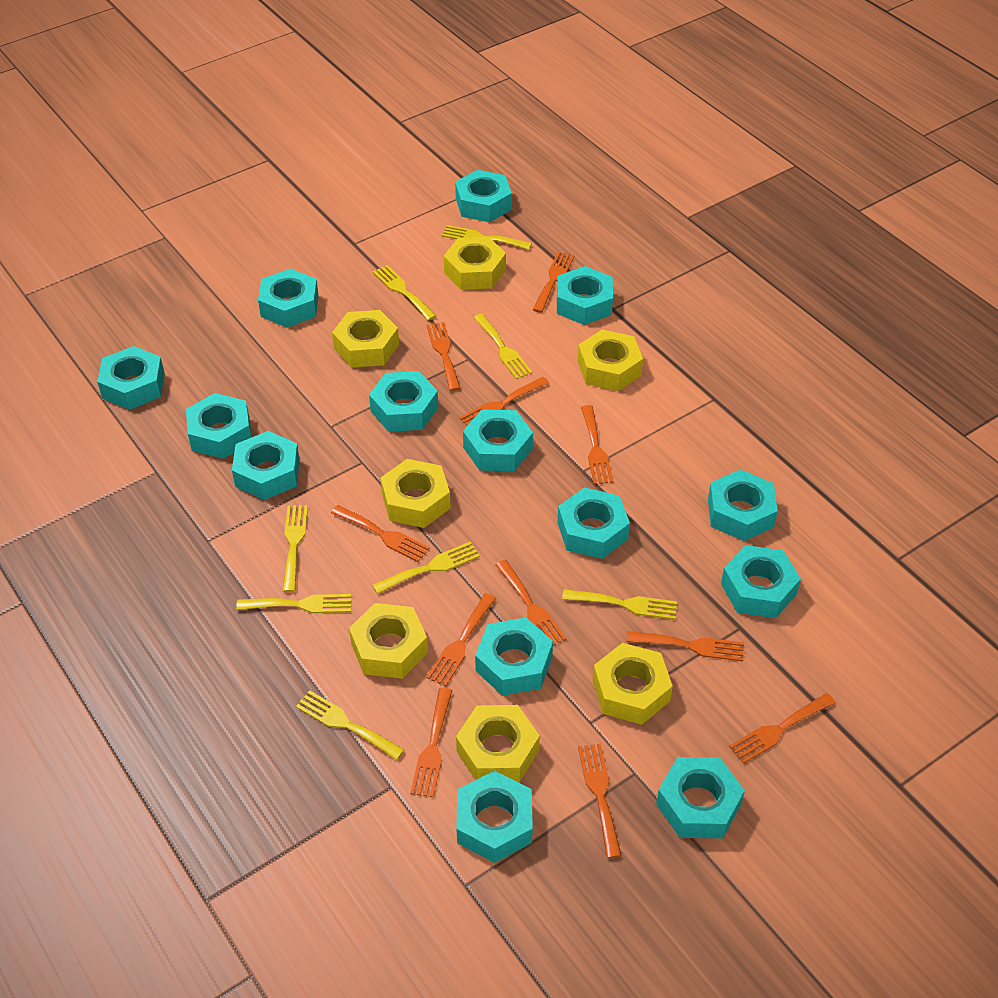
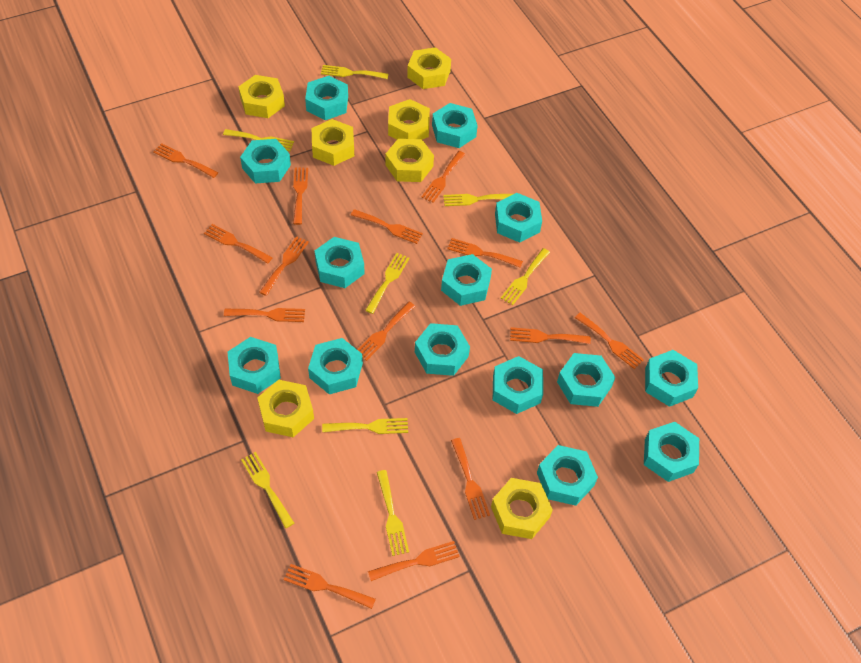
orange fork: [331,505,430,562] [410,688,453,798] [426,593,496,687] [427,322,461,391] [460,377,549,426] [495,560,566,646] [532,252,575,313] [578,744,621,858] [581,405,614,484] [627,631,744,661] [729,693,836,764] = 11 -> [153,143,219,178] [204,224,273,264] [224,308,305,322] [259,236,309,296] [284,564,376,609] [293,168,308,225] [351,209,423,244] [357,302,416,361] [368,541,460,581] [421,151,465,203] [447,238,523,268] [451,438,490,520] [510,327,591,344] [575,313,644,369] = 14

